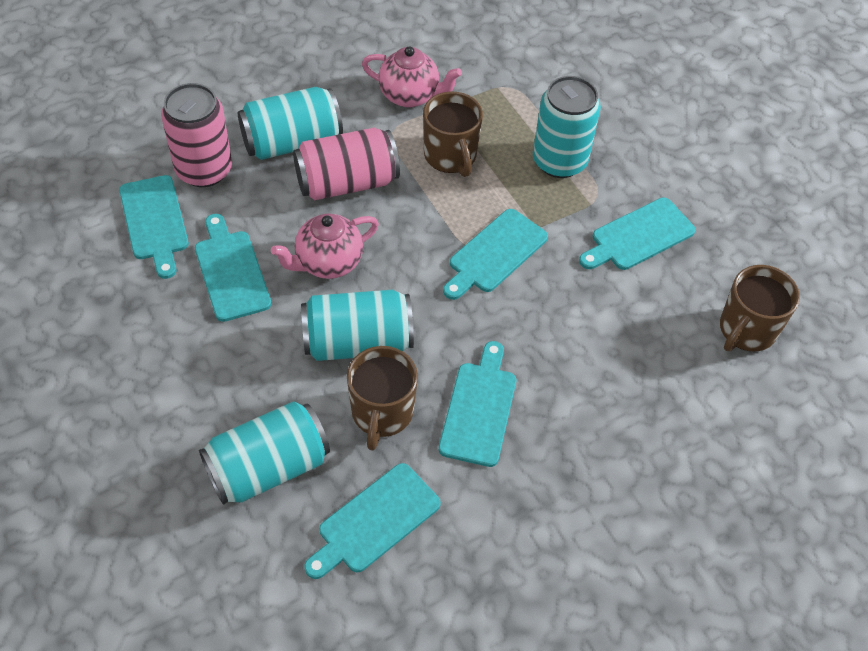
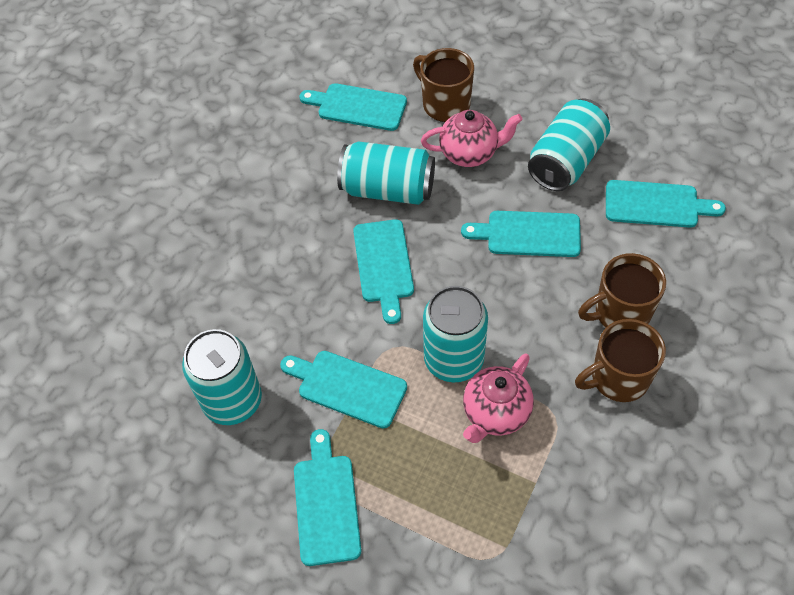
pink can: [161,83,232,187] [293,128,400,200] = 2 -> none = 0

